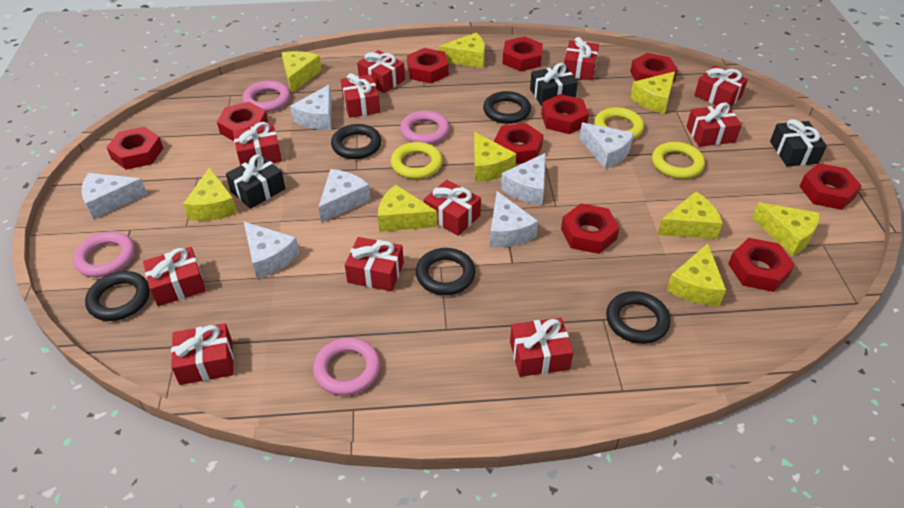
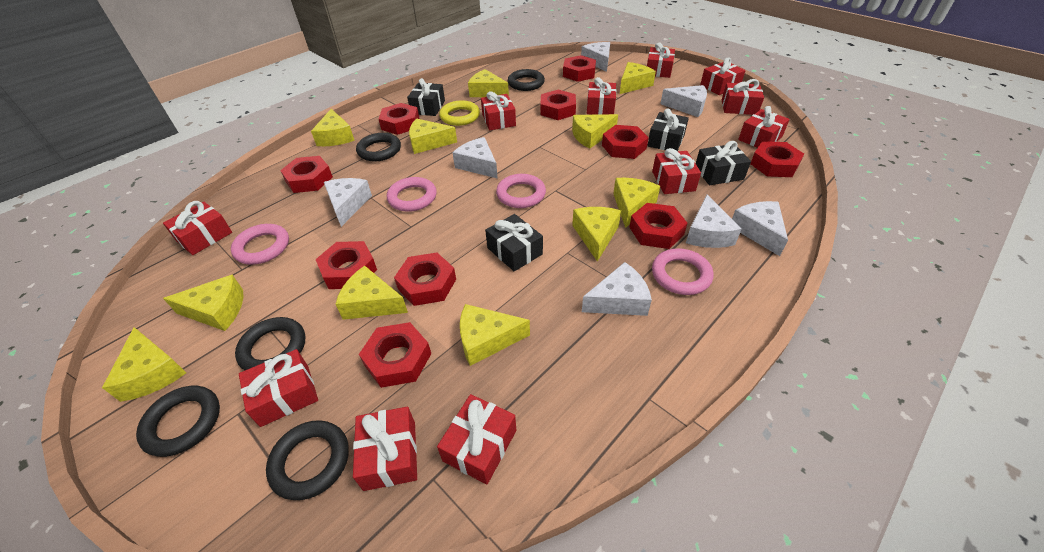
black gift: [226,154,285,209] [530,63,578,106] [770,119,827,167] = 3 -> [407,78,445,116] [485,214,543,271] [647,109,689,151] [696,141,751,185] = 4
yellow cheese: [183,167,237,221] [282,51,322,93] [378,185,437,232] [439,33,485,68] [474,132,516,182] [630,72,675,114] [657,192,723,239] [667,244,726,306] [752,202,820,256] = 9 -> [102,327,186,402] [163,275,243,331] [311,109,355,146] [336,266,408,320] [409,118,457,154] [460,304,530,366] [468,69,509,97] [572,114,618,149] [572,207,621,262] [613,178,660,228] [620,62,656,94] = 11
yellow ring: [391,142,442,179] [594,107,644,139] [652,142,705,179] = 3 -> [439,101,480,126] = 1

